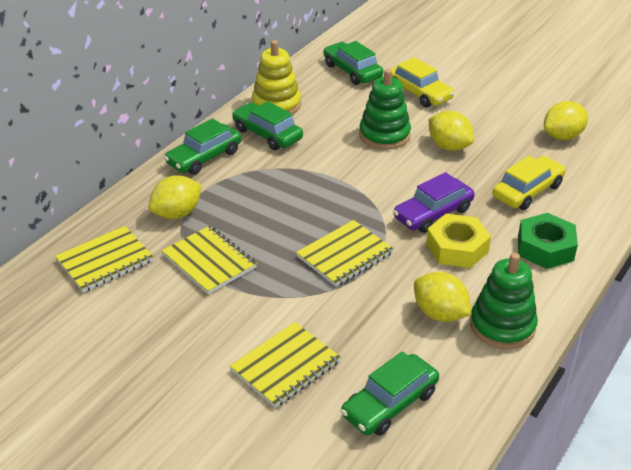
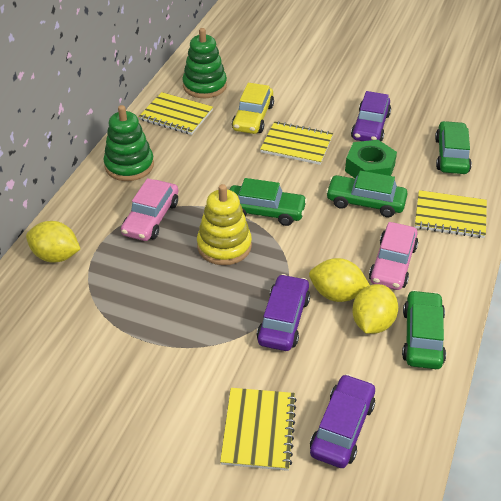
pink car: none = 0 -> [121,178,178,241] [369,222,418,290] = 2
purple car: [393,172,475,233] = 1 -> [257,274,310,351] [310,374,375,468] [351,91,391,142] = 3
yellow car: [390,57,455,108] [493,156,566,210] = 2 -> [232,83,274,134] = 1
yellow lemon: [149,175,202,219] [414,272,472,322] [429,111,474,151] [544,101,588,140] = 4 -> [26,221,80,263] [309,258,370,302] [352,284,398,334] = 3
yellow nut: [426,214,491,268] = 1 -> none = 0

